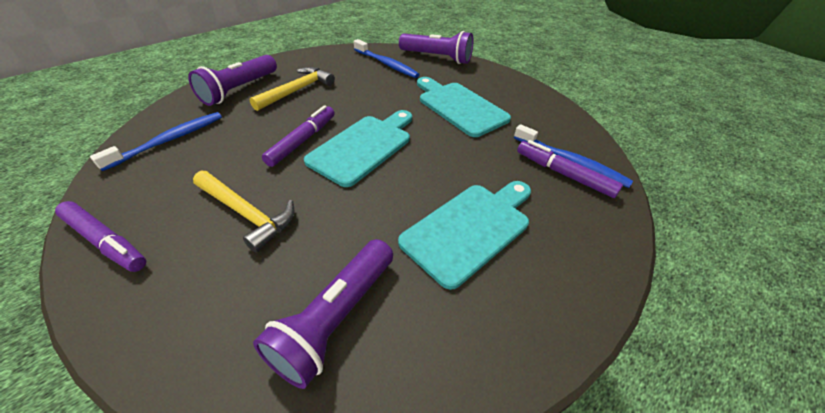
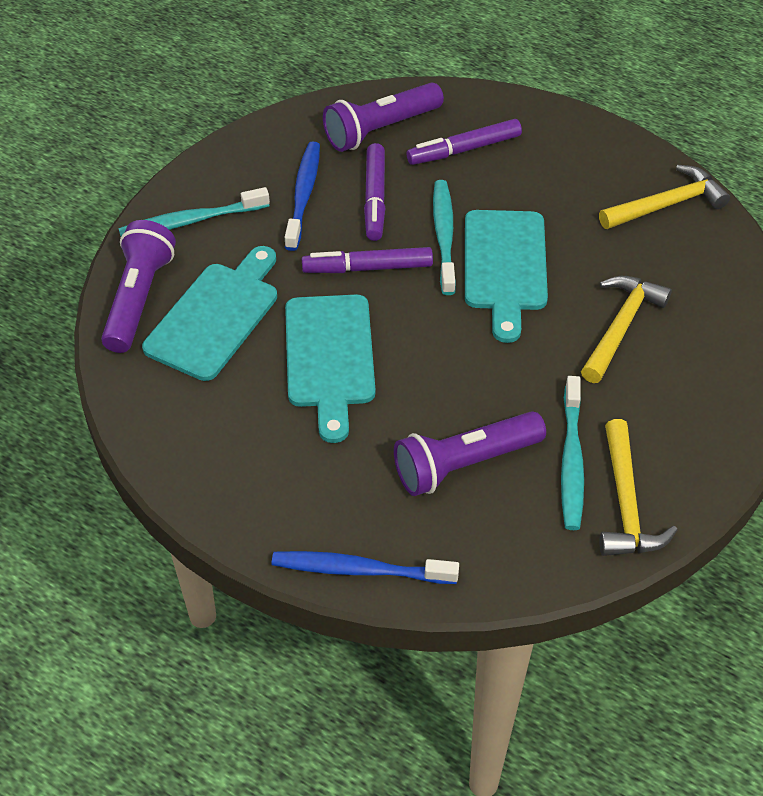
blue toothbrush: [90,112,222,171] [354,39,420,78] [514,124,633,188] = 3 -> [272,551,459,584] [285,141,320,251] = 2
turquoise toothbrush: none = 0 -> [118,187,270,236] [433,180,456,295] [561,376,584,530] = 3
yellow hammer: [193,171,295,253] [250,67,335,111] = 2 -> [581,276,672,383] [599,165,730,229] [600,419,677,556] = 3

